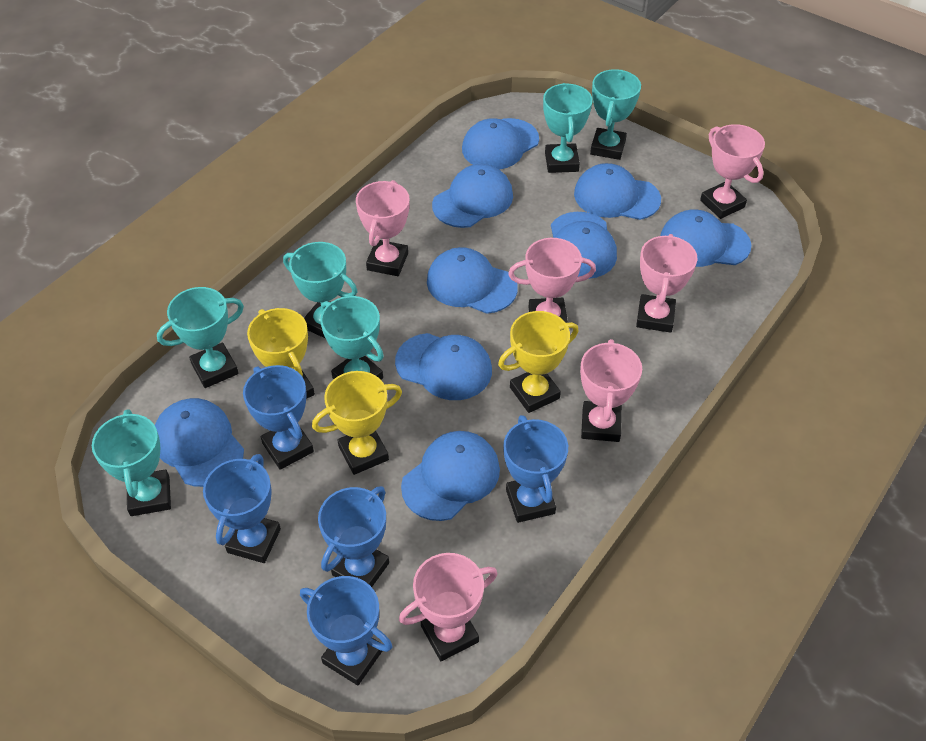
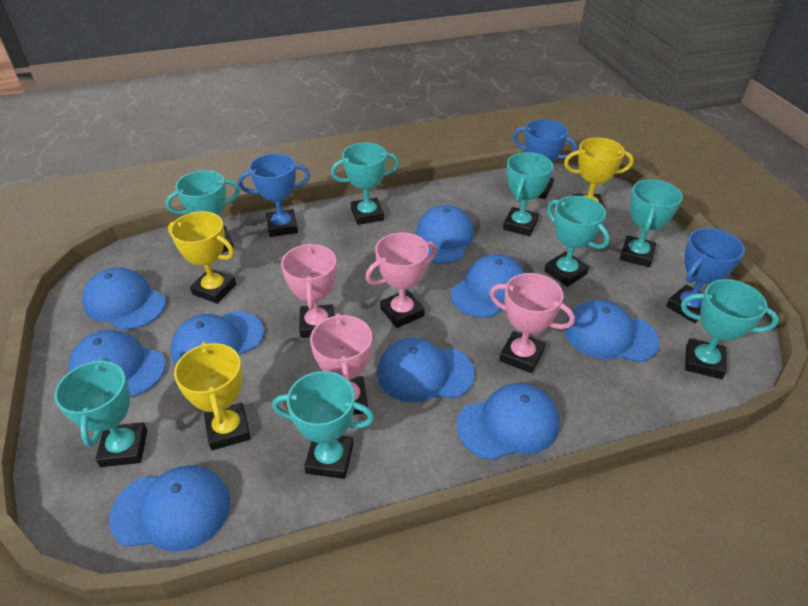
blue trophy: [203,454,281,563] [243,365,314,470] [300,576,392,685] [318,486,389,587] [503,415,568,523] = 5 -> [238,153,310,237] [513,119,577,199] [666,228,745,323] = 3
pink trophy: [356,180,410,276] [399,553,497,661] [508,238,596,323] [580,339,642,442] [636,234,697,333] [700,124,765,219] = 6 -> [281,243,337,338] [310,313,372,415] [365,232,437,328] [490,273,575,373] = 4
turquoise trophy: [92,409,171,516] [157,287,244,388] [283,242,358,339] [320,296,384,380] [543,83,593,173] [590,69,641,160] = 6 -> [54,357,147,467] [166,170,240,253] [272,371,374,479] [331,142,399,225] [503,152,553,236] [544,196,610,287] [620,179,683,267] [681,279,779,379] = 8

